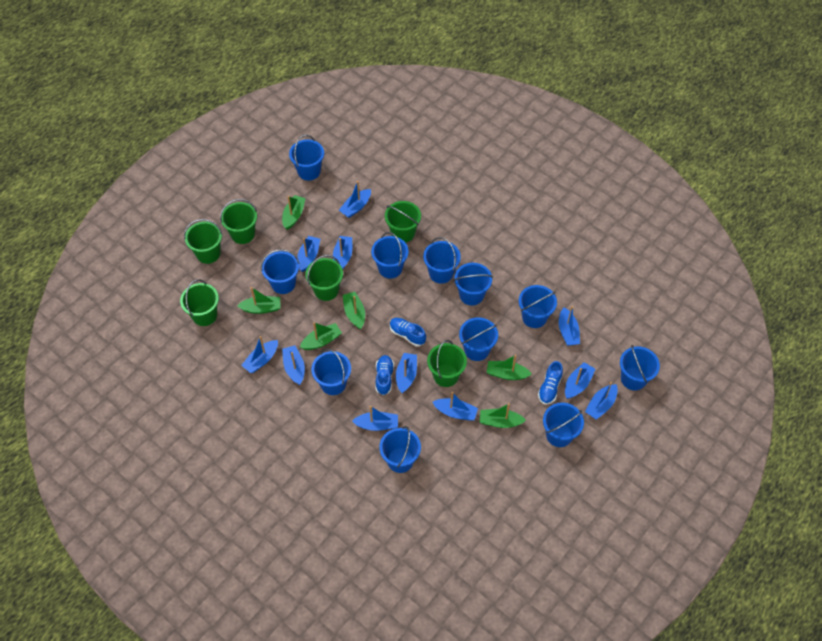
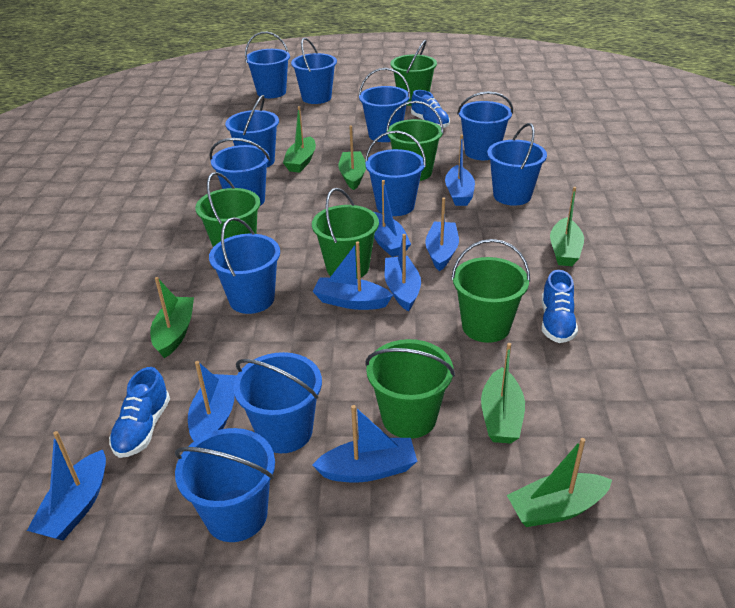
blue boat: [241,336,278,373] [282,345,305,385] [297,236,320,272] [333,236,352,269] [339,181,371,218] [352,406,398,431] [396,353,417,393] [432,392,478,421] [559,306,580,346] [565,362,595,399] [585,382,618,420] = 11 -> [27,431,106,541] [188,361,237,441] [312,241,393,310] [312,405,417,482] [374,180,411,257] [384,234,421,311] [425,197,459,271] [445,134,475,206] = 8

